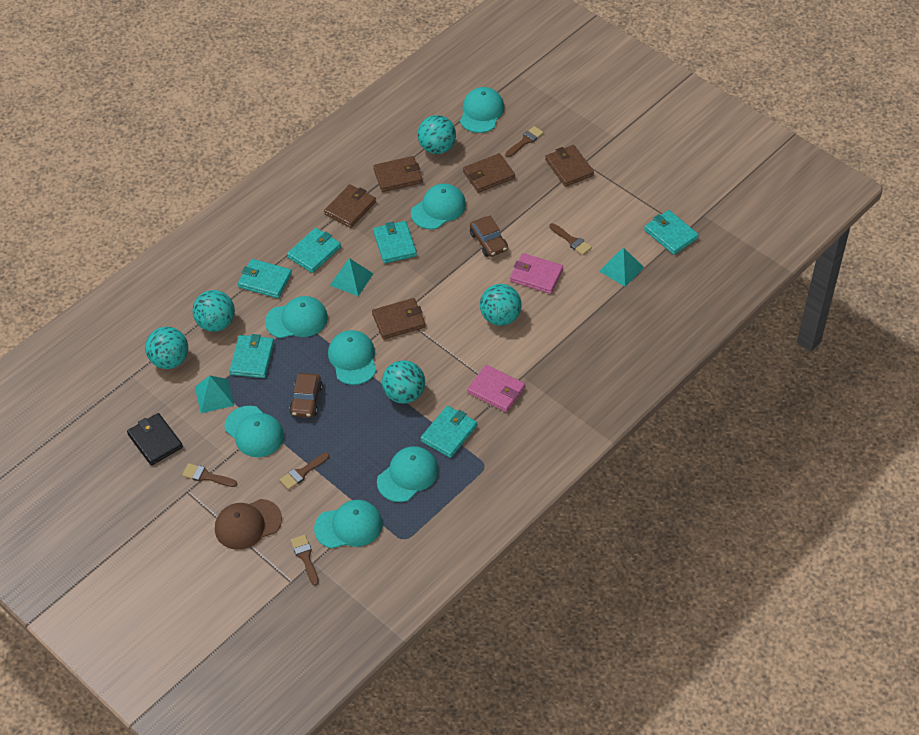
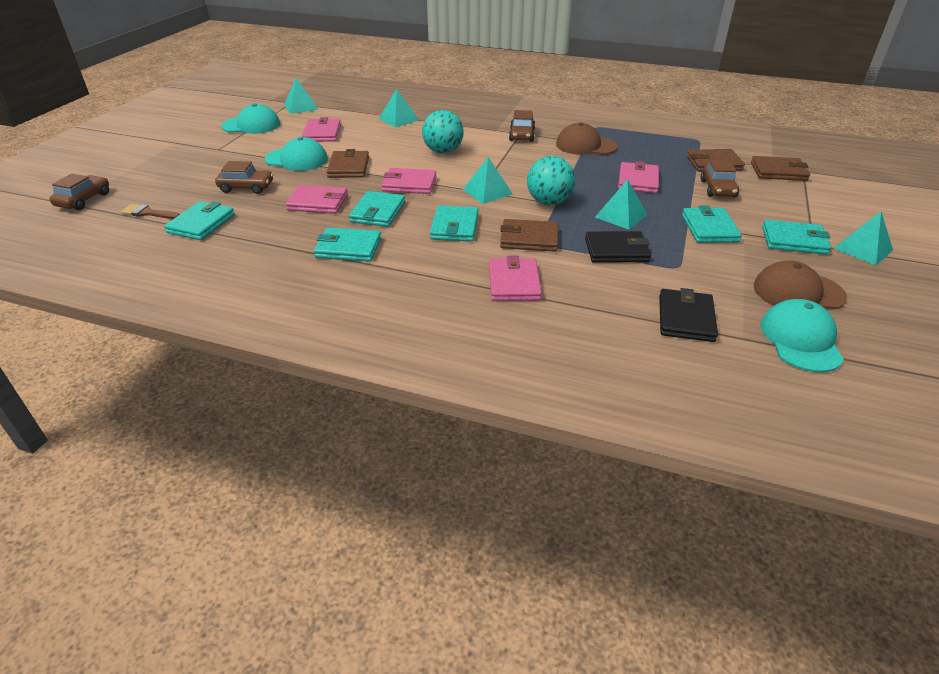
black wallet: [127,413,183,466] = 1 -> [585,231,651,263] [659,288,718,342] = 2
brown brush: [182,463,237,487] [280,453,329,490] [291,534,319,586] [505,126,544,157] [549,223,592,255] = 5 -> [121,204,180,219] = 1
brown cap: [215,499,282,550] = 1 -> [556,123,618,155] [753,261,847,309] = 2
brown car: [289,373,323,418] [470,216,508,257] = 2 -> [49,174,109,210] [215,161,274,194] [509,110,535,142] [701,160,739,198] = 4
brown wallet: [324,184,376,228] [372,298,426,339] [373,156,422,192] [463,153,515,193] [545,145,594,187] = 5 -> [327,149,369,178] [500,219,559,252] [686,149,745,172] [751,156,810,181] = 4
pink wallet: [467,365,525,412] [510,253,563,294] = 2 -> [286,185,348,214] [302,117,341,142] [382,168,437,194] [489,256,542,301] [618,161,659,193] = 5
turquoise ball: [145,327,188,369] [192,290,235,332] [382,360,425,404] [418,115,456,154] [480,284,522,326] = 5 -> [422,110,464,154] [527,156,575,205] = 2
turquoise cap: [225,406,284,457] [265,296,328,338] [314,500,383,549] [328,330,376,385] [377,446,439,502] [411,184,466,229] [460,87,505,133] = 7 -> [221,104,280,134] [265,137,328,171] [760,299,844,372] = 3
turquoise pyramid: [195,376,234,413] [330,258,373,296] [599,248,644,287] = 3 -> [284,78,319,114] [379,89,419,127] [463,157,513,204] [595,179,648,230] [833,212,893,266] = 5

